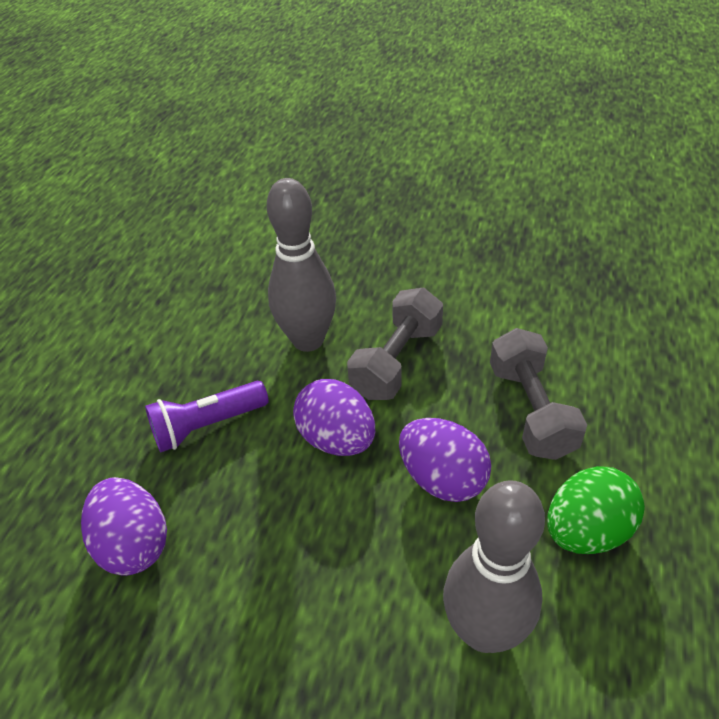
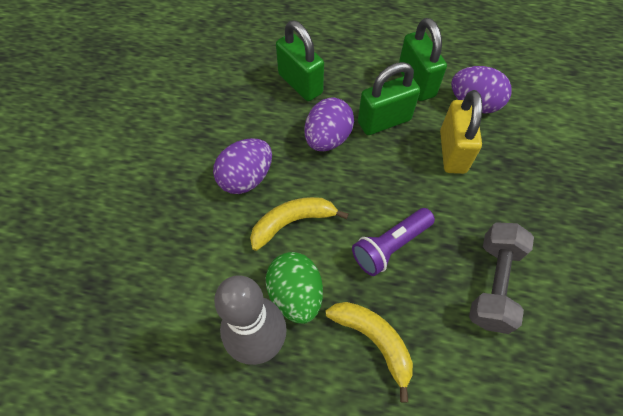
green padlock: none = 0 -> [276,21,324,101] [358,62,420,135] [399,18,447,101] = 3
grey bowling pin: [267,178,336,352] [443,480,545,653] = 2 -> [214,275,287,365] = 1
grey dumbbell: [347,288,443,400] [490,328,587,460] = 2 -> [469,222,534,334] = 1
yellow banana: none = 0 -> [250,197,349,251] [326,302,413,403] = 2
yellow padlock: none = 0 -> [440,90,483,174] = 1

